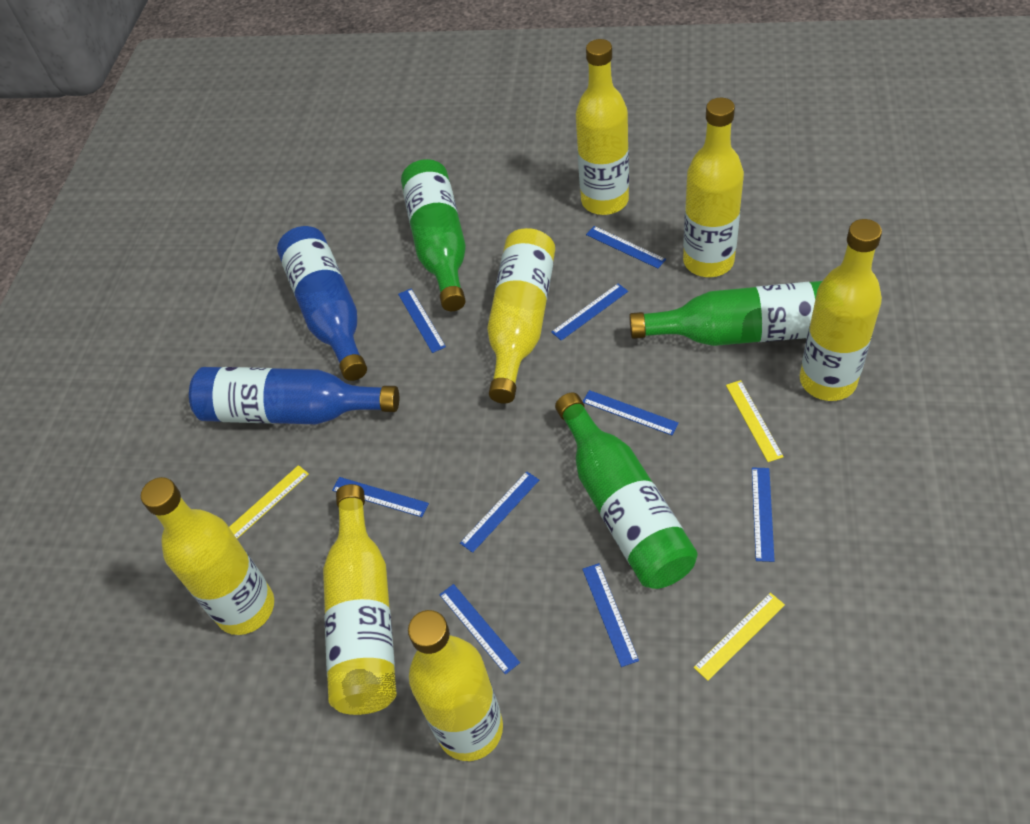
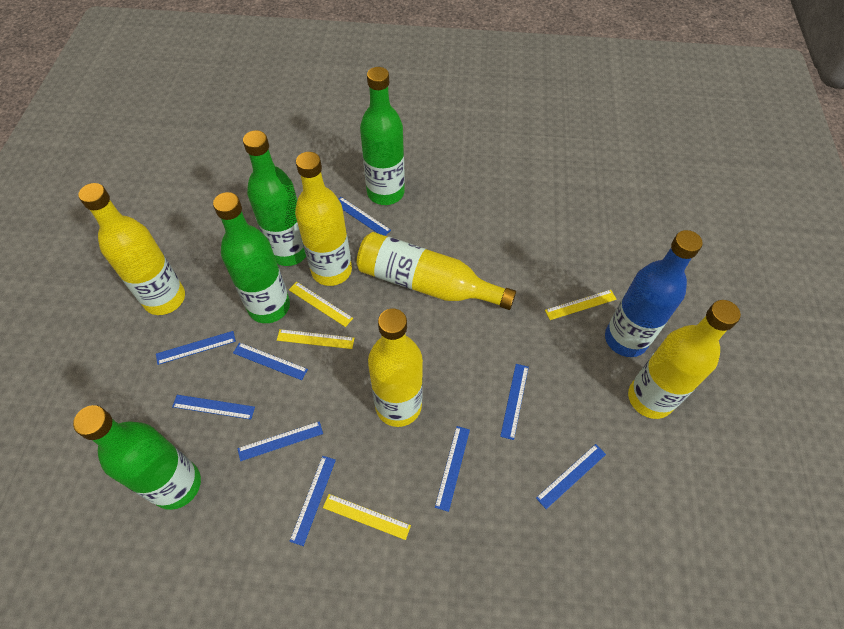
blue bottle: [189,367,399,424] [277,226,367,381] = 2 -> [605,230,702,357] = 1
green bottle: [401,159,466,311] [555,393,698,589] [629,281,822,346] = 3 -> [73,405,201,510] [213,192,290,323] [243,130,306,266] [360,67,405,205] = 4
yellow bottle: [141,477,274,635] [323,484,397,715] [408,610,503,761] [487,228,555,404] [576,39,629,215] [683,98,744,277] [800,219,882,401] = 7 -> [78,183,185,315] [295,152,352,286] [357,232,516,310] [368,309,423,427] [628,300,741,419] = 5
yellow ruler: [229,465,309,539] [693,593,785,681] [726,380,784,462] = 3 -> [277,329,354,349] [289,282,353,327] [323,494,411,540] [545,290,617,320] = 4

